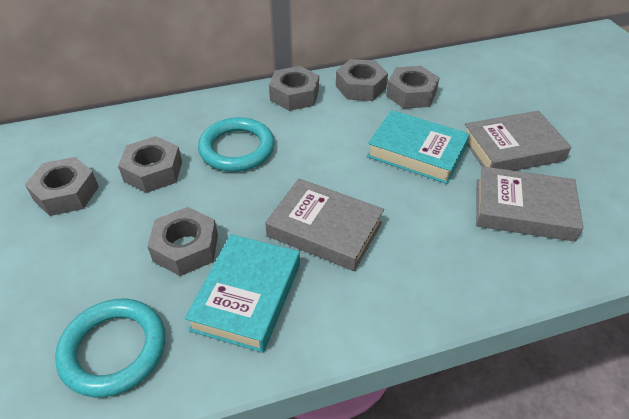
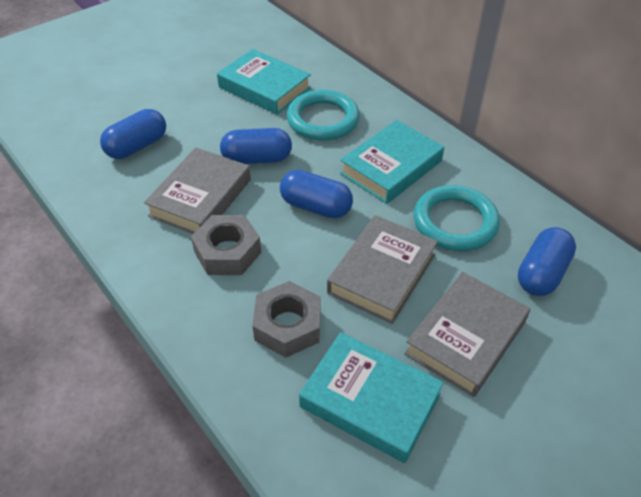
blue capsule: none = 0 -> [100,109,166,159] [220,128,292,164] [280,170,353,218] [518,227,576,296] = 4
grey nut: [25,157,99,216] [118,136,182,193] [147,207,218,276] [269,66,319,111] [336,59,388,101] [386,66,440,109] = 6 -> [191,215,261,275] [252,281,321,358] = 2
turquoise book: [185,234,300,353] [367,110,470,184] = 2 -> [217,49,311,115] [299,332,444,463] [340,120,444,204] = 3

